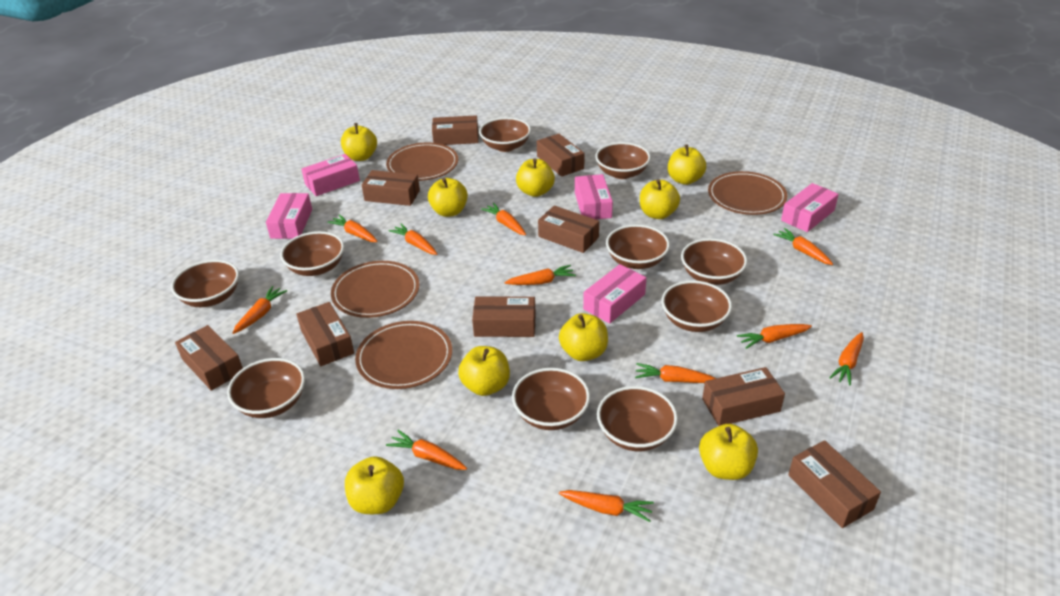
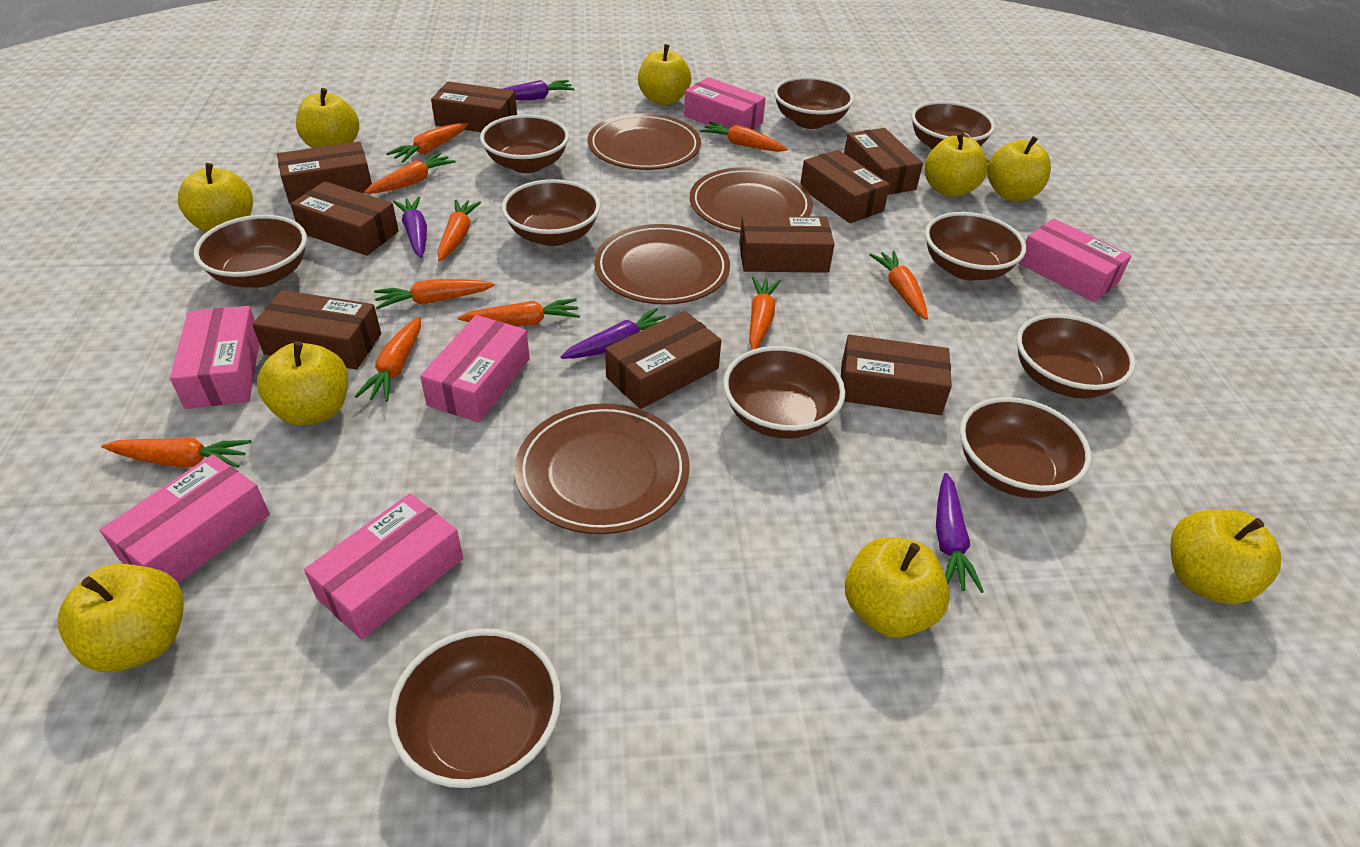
orange carrot: [233,286,287,334] [327,214,378,242] [386,430,467,470] [389,223,437,255] [481,203,526,235] [505,265,576,285] [559,490,654,522] [635,363,716,383] [737,324,812,349] [773,228,833,265] [829,332,864,386] = 11 -> [101,438,251,468] [355,317,421,402] [364,152,456,193] [374,279,495,309] [387,123,468,163] [437,199,481,261] [458,298,580,326] [700,121,788,152] [749,276,781,350] [869,251,928,320] = 10
pink box: [266,193,312,239] [301,154,360,196] [575,174,613,220] [583,264,646,324] [781,183,839,232] = 5 -> [100,454,270,583] [170,306,260,409] [304,493,463,640] [420,315,530,422] [684,77,766,130] [1018,219,1131,302] = 6
purple carrot: none = 0 -> [393,197,427,257] [503,80,575,100] [560,308,666,359] [936,473,984,593] = 4

